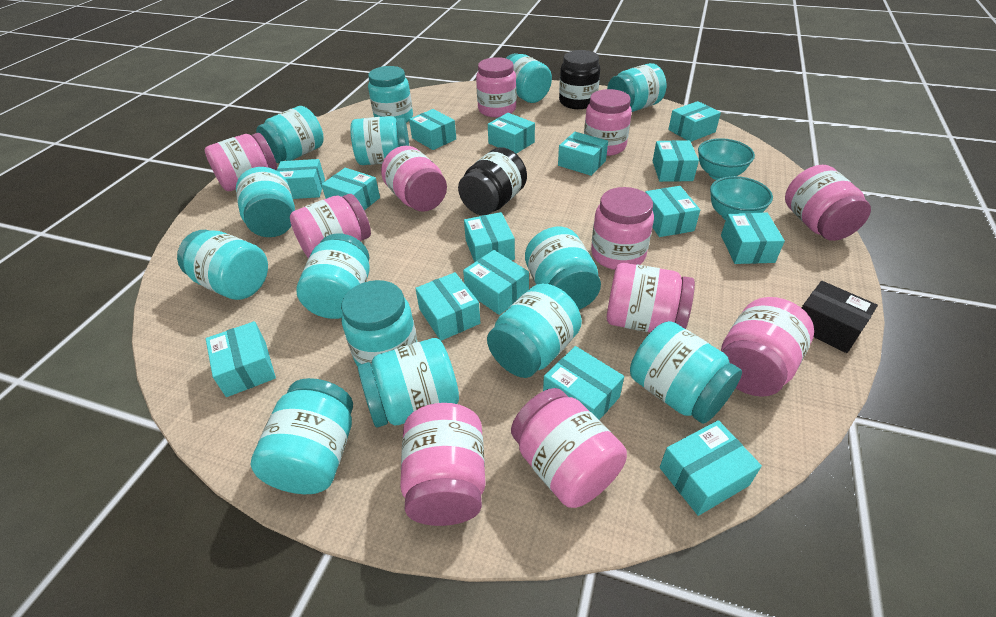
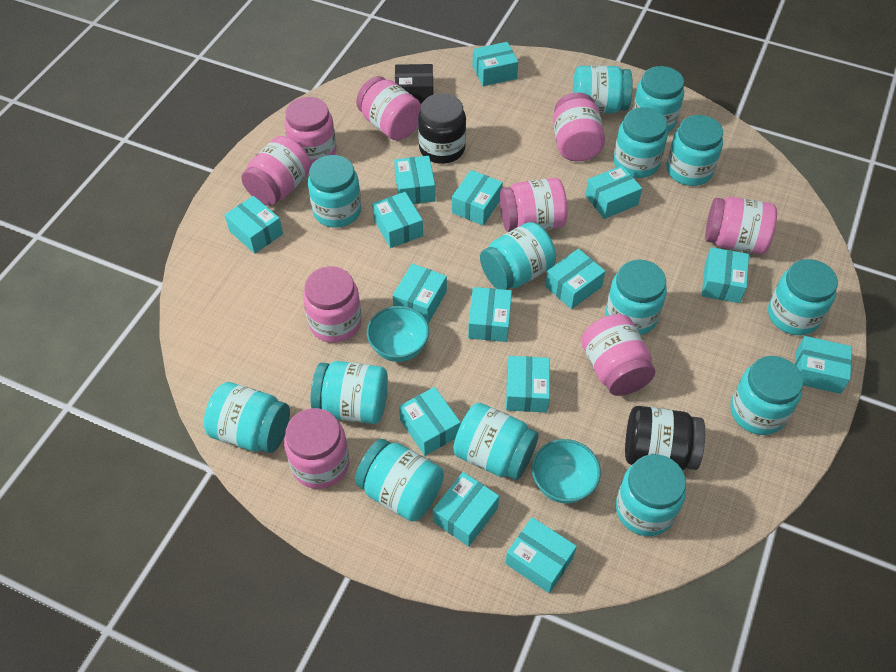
pink jar: [205,133,277,191] [290,194,371,259] [381,146,447,212] [400,403,486,526] [476,57,516,117] [511,388,627,508] [584,89,632,156] [591,187,654,270] [607,263,695,332] [721,297,814,397] [785,165,871,241] = 11 -> [241,136,311,206] [284,408,349,489] [285,97,336,165] [303,266,362,343] [356,76,421,140] [500,178,568,232] [553,92,605,161] [581,314,655,396] [705,197,777,254] = 9

